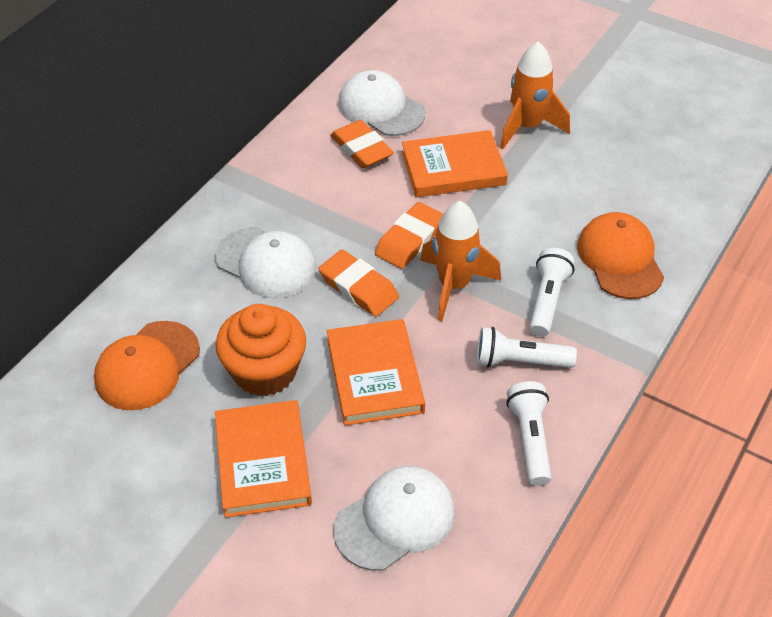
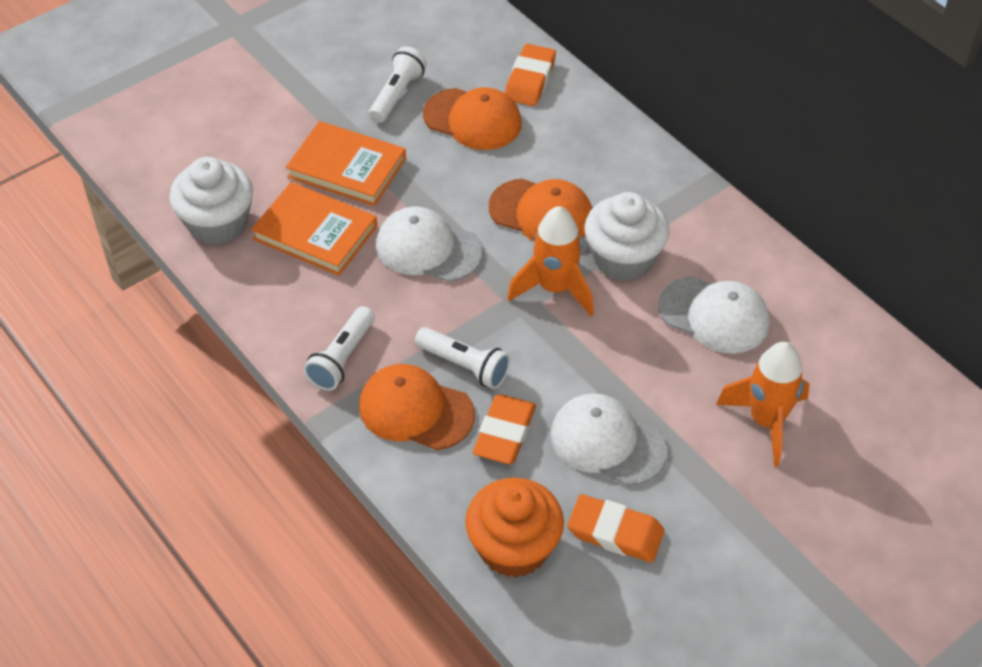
orange book: [215,400,312,518] [327,319,425,426] [402,130,508,197] = 3 -> [251,182,377,276] [286,121,406,206] = 2
orange cap: [94,321,200,410] [577,212,664,299] = 2 -> [359,364,475,450] [423,87,522,150] [489,178,592,242] = 3
white cupcake: none = 0 -> [169,157,253,245] [584,192,670,281] = 2

